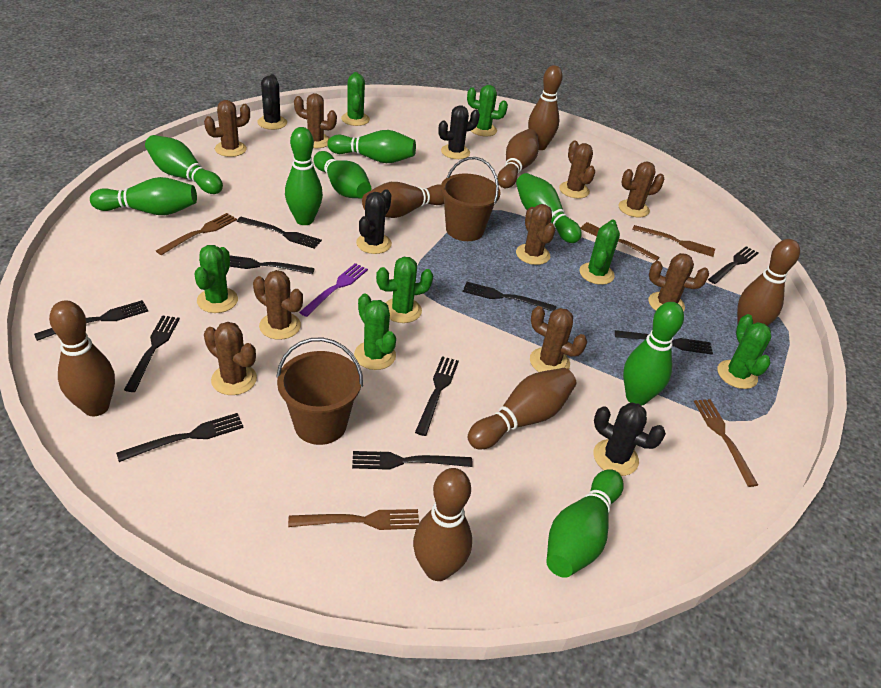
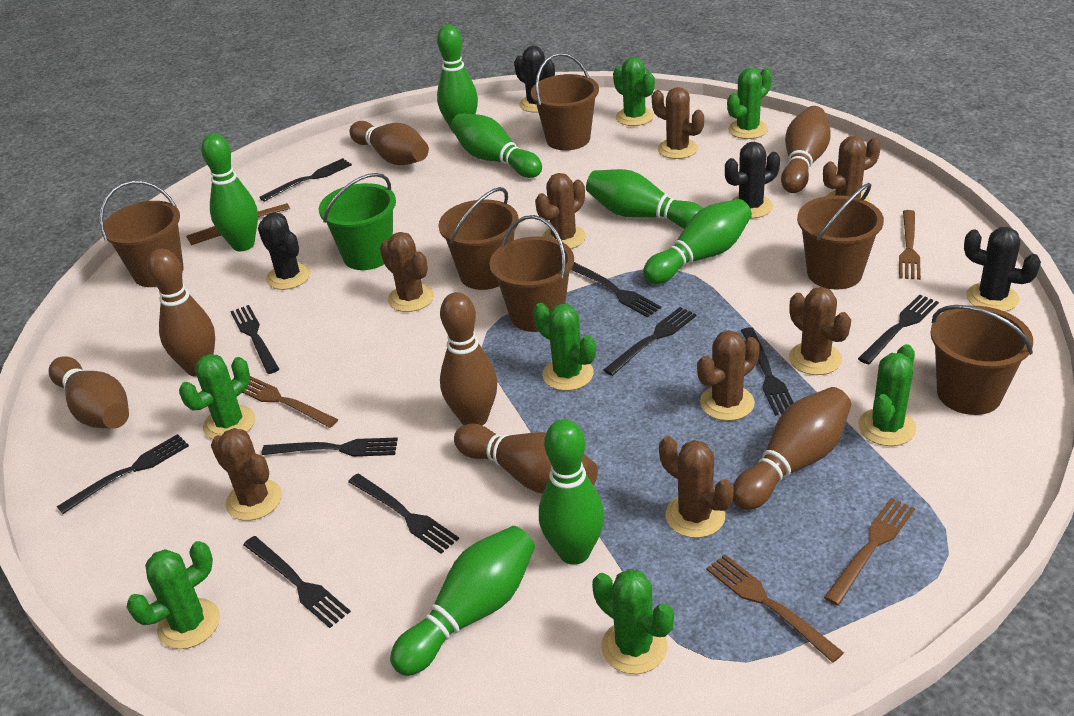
brown bucket: [276,337,363,445] [441,157,501,241] = 2 -> [99,181,184,287] [438,187,519,290] [490,215,574,332] [531,53,599,150] [797,183,884,290] [930,305,1033,415] = 6
brown cactus: [204,100,250,157] [204,322,257,395] [253,270,303,340] [294,93,337,148] [516,204,555,265] [530,306,587,372] [559,141,595,198] [619,161,664,217] [648,253,709,312] = 9 -> [211,428,282,521] [380,232,434,312] [535,173,586,249] [652,87,704,159] [659,436,734,538] [697,330,760,421] [789,287,851,375] [823,136,881,202] = 8
green bowling pin: [90,177,197,215] [145,135,223,194] [285,127,323,225] [314,151,371,199] [328,130,416,163] [516,173,582,243] [546,469,624,578] [623,302,684,406] = 8 -> [201,133,258,251] [390,526,535,676] [437,25,478,133] [451,113,542,178] [539,419,604,565] [586,169,703,229] [643,199,752,284] = 7
green bucket: none = 0 -> [319,173,396,270] = 1
purple fork: [299,263,368,317] = 1 -> none = 0

